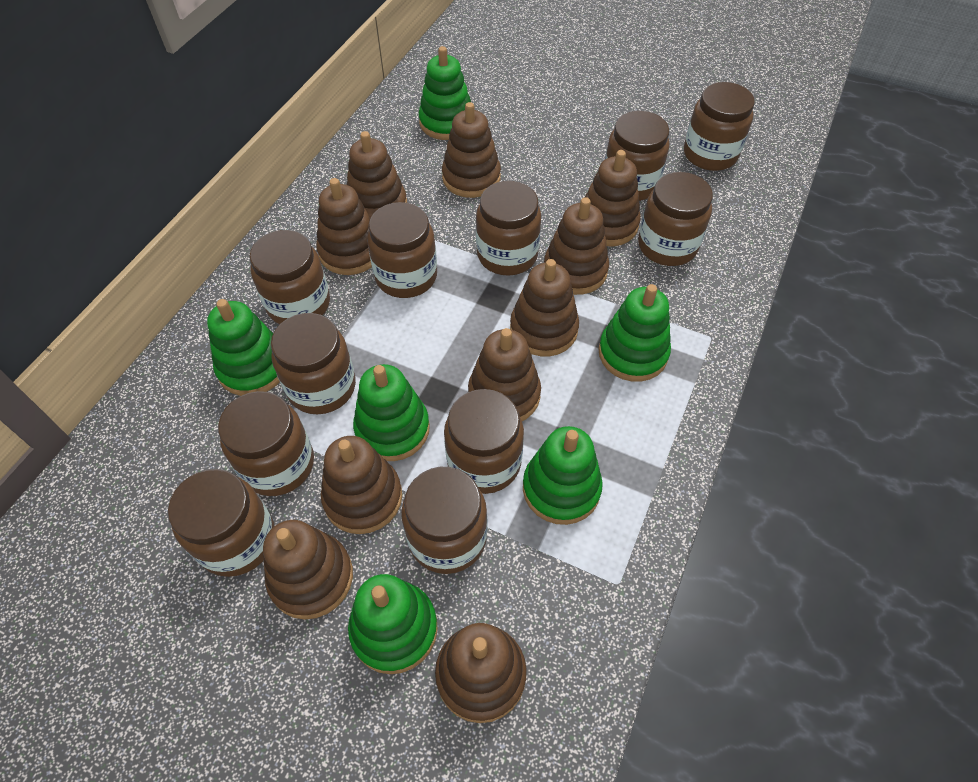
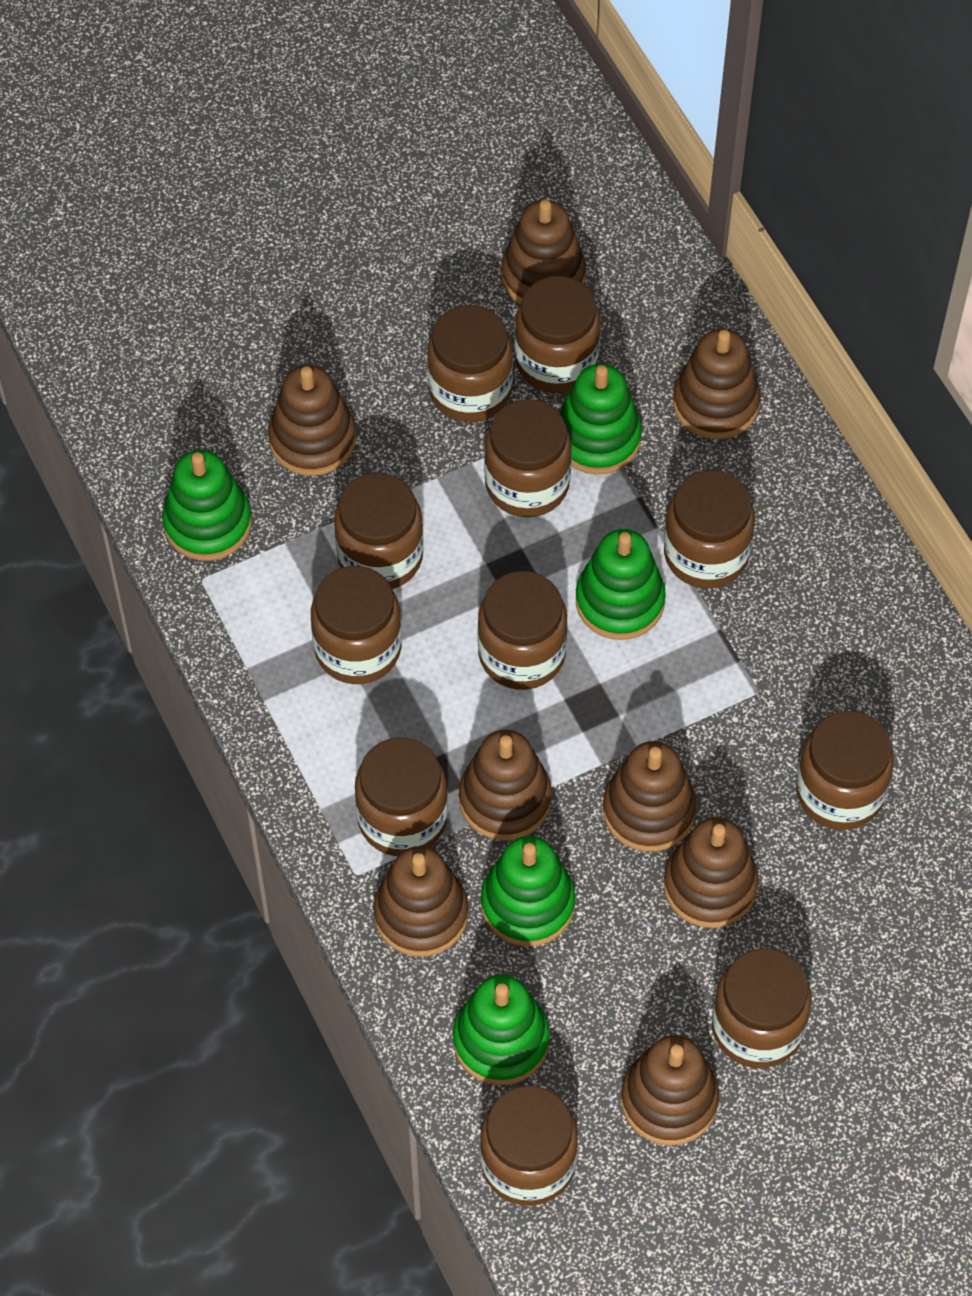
brown stacking toy: [263,520,353,620] [316,178,372,275] [321,436,402,534] [347,131,407,218] [435,623,527,723] [442,102,501,198] [468,328,541,421] [510,259,579,356] [544,197,609,295] [585,150,641,246] = 10 -> [268,365,356,476] [374,846,468,957] [459,730,552,841] [501,199,586,304] [603,741,697,852] [621,1035,719,1146] [664,817,759,928] [673,329,761,439] = 8
green stacking toy: [207,299,280,396] [348,574,438,674] [353,364,430,461] [418,46,471,140] [523,426,603,525] [598,284,671,382] = 6 -> [162,450,252,561] [453,975,550,1085] [481,836,575,947] [559,364,642,475] [576,529,666,640] = 5

